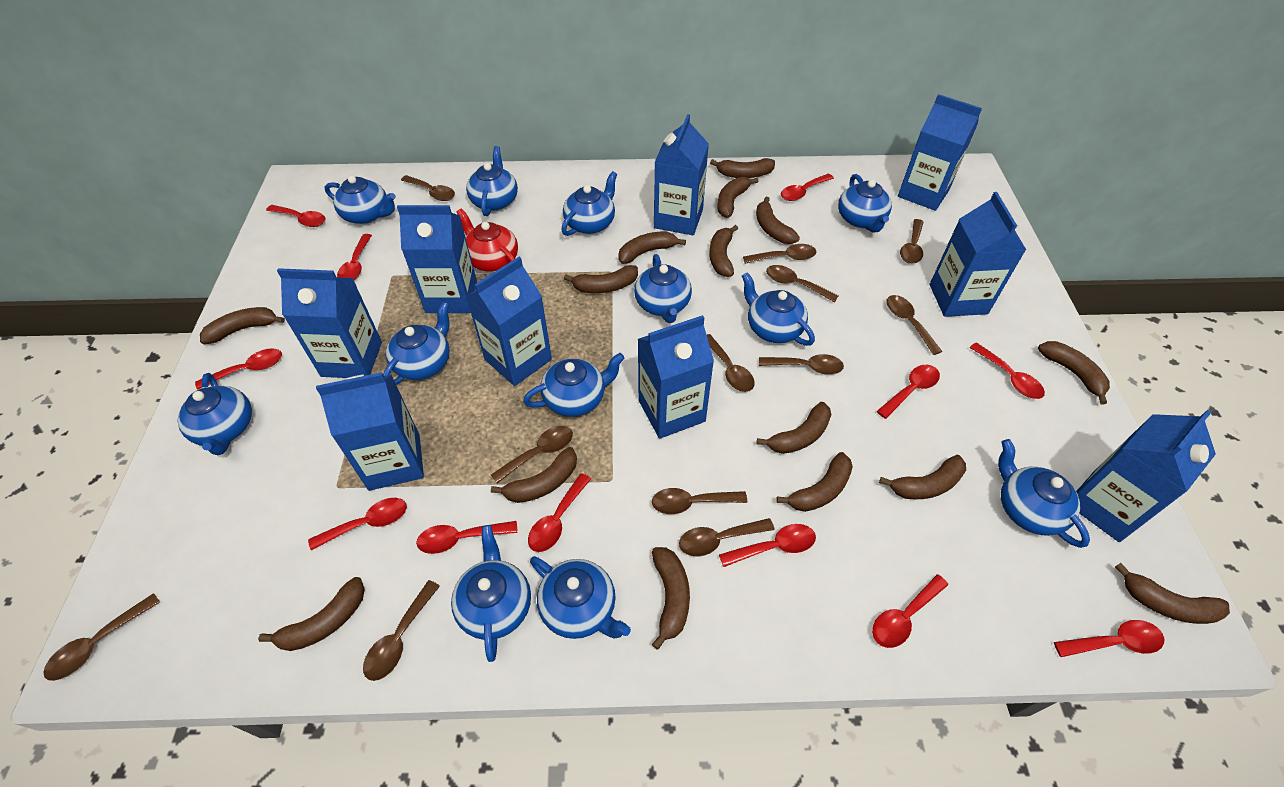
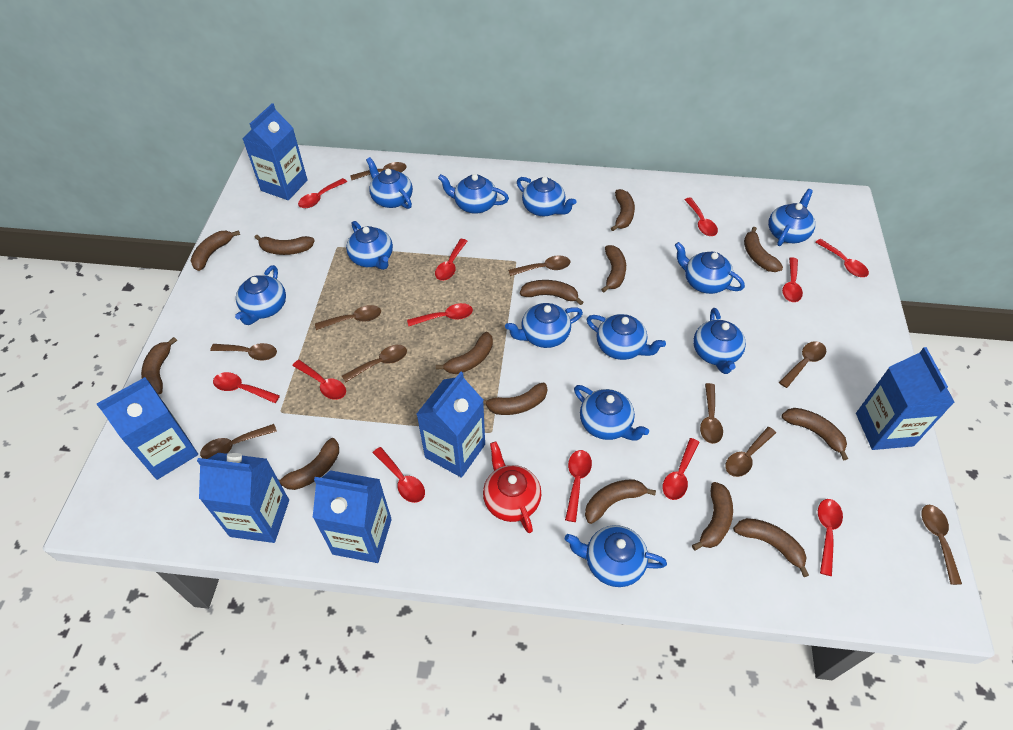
blue carton: [277,268,382,378] [316,372,424,491] [397,205,477,313] [466,257,552,386] [638,315,714,439] [654,114,709,235] [898,94,982,211] [930,192,1026,317] [1076,410,1216,542] = 9 -> [97,377,198,480] [197,453,289,543] [243,103,307,200] [313,470,392,563] [417,372,485,478] [856,347,955,450] = 6
brown banana: [200,307,285,344] [258,577,365,651] [491,447,577,503] [564,265,638,293] [618,232,686,264] [652,547,690,650] [709,225,738,277] [710,158,775,178] [717,177,759,218] [756,197,800,244] [757,402,831,454] [776,452,853,512] [879,455,966,499] [1038,341,1110,405] [1115,563,1230,624] = 15 -> [141,337,177,394] [191,230,240,271] [254,235,315,255] [279,438,339,490] [436,332,493,374] [483,383,547,415] [520,280,583,305] [585,479,656,524] [601,245,626,293] [611,189,635,231] [692,482,733,551] [733,518,809,577] [744,227,783,272] [782,408,848,460] = 14
brown spoon: [43,593,160,681] [363,580,440,681] [401,175,455,201] [491,426,573,483] [652,488,747,514] [679,518,774,556] [707,334,755,392] [743,244,817,264] [759,354,844,375] [766,265,838,302] [887,295,942,355] [900,219,924,264] = 12 -> [200,424,277,459] [210,343,277,360] [315,305,381,330] [342,345,407,383] [350,162,406,180] [508,255,570,276] [700,383,723,444] [726,427,776,477] [779,341,826,388] [921,505,962,585] = 10

